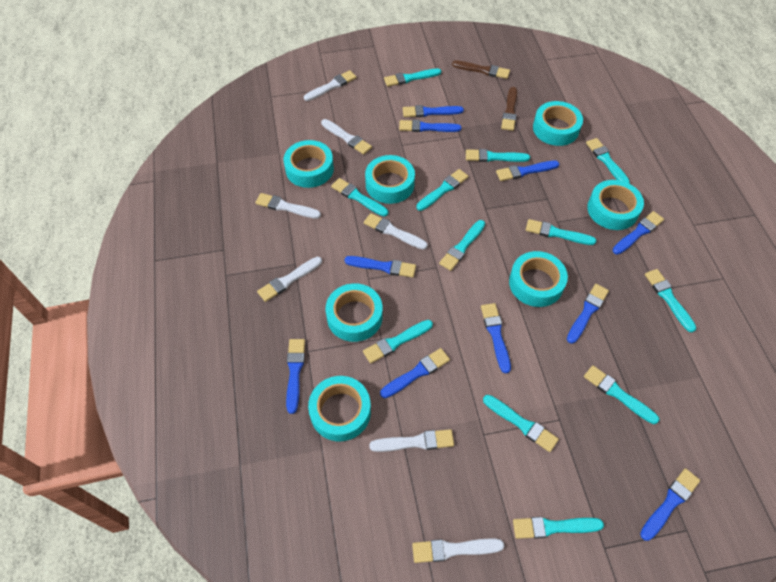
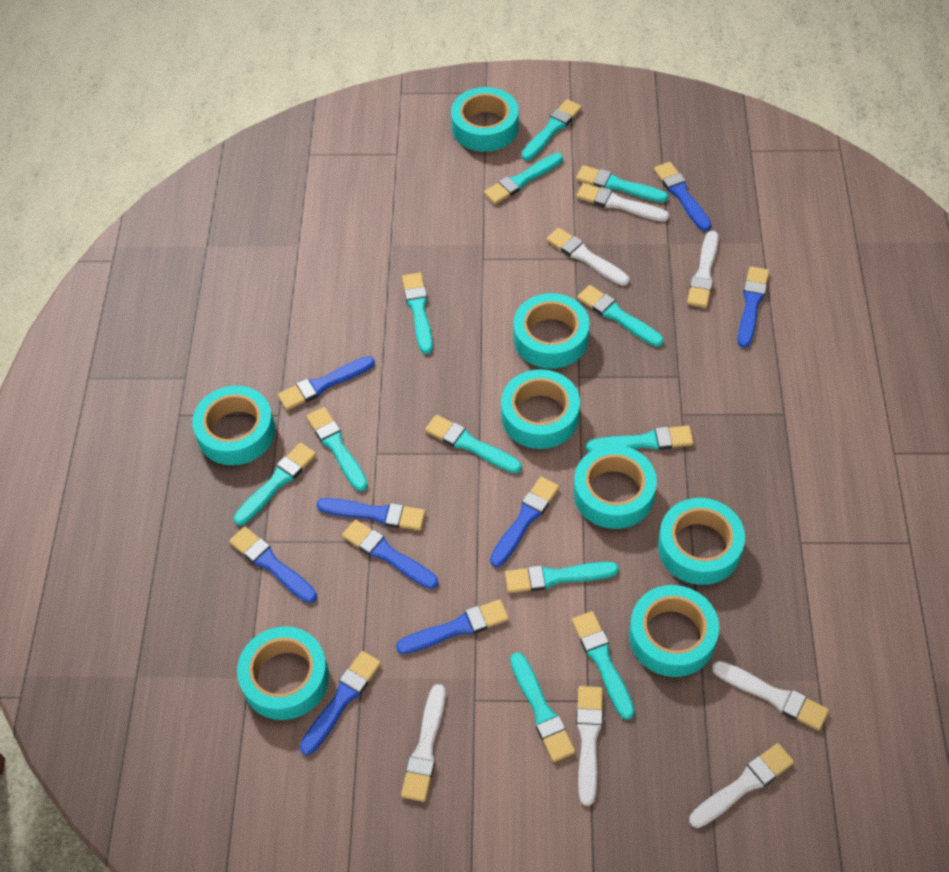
blue brush: [286,339,305,414] [345,256,416,278] [380,348,450,398] [399,120,461,132] [403,105,464,117] [481,303,511,374] [496,161,559,181] [567,284,609,344] [613,211,664,255] [640,468,700,541] = 10 -> [229,527,317,603] [278,356,375,410] [300,651,381,755] [317,498,426,530] [342,520,438,589] [396,599,509,654] [490,477,559,567] [654,162,711,231] [738,266,769,348] = 9
brown brush: [452,61,510,79] [501,87,517,131] = 2 -> none = 0
turquoise tape: [284,140,334,188] [308,376,371,441] [325,283,383,342] [365,155,415,204] [509,251,568,307] [533,101,583,146] [587,180,644,230] = 7 -> [192,386,275,465] [237,626,329,720] [451,87,519,152] [501,369,580,449] [514,293,590,369] [574,445,657,529] [629,585,719,677] [658,498,745,585] = 8

